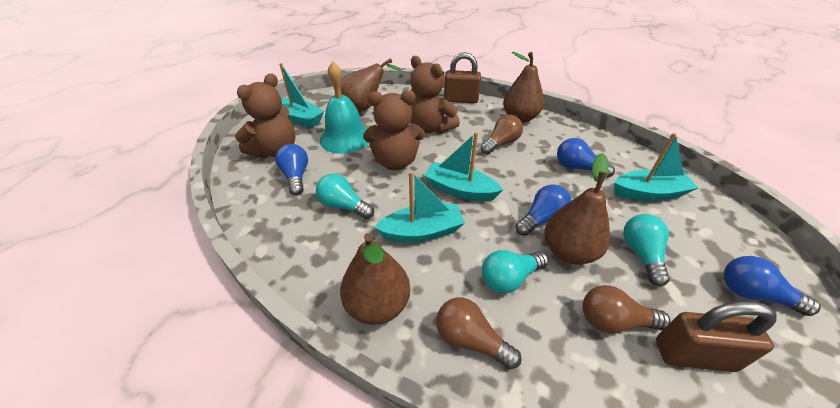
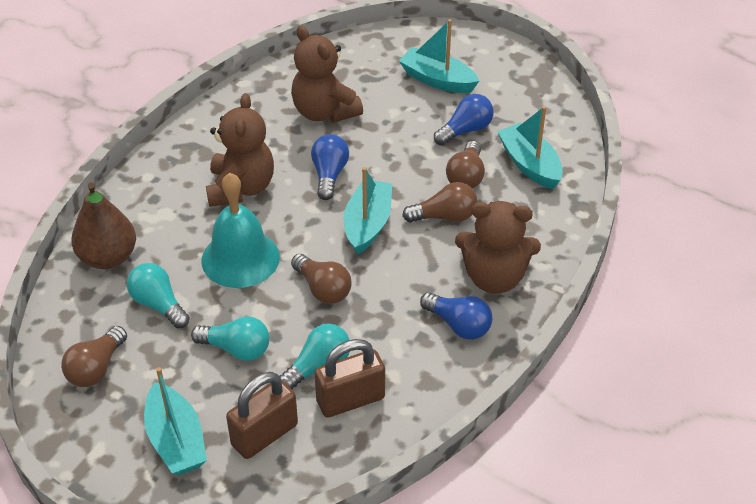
blue light bulb: [275,144,308,196] [515,185,572,236] [557,138,615,178] [724,256,821,316] = 4 -> [311,134,349,200] [420,292,492,340] [434,94,494,145] = 3
brown light bulb: [436,297,522,370] [481,115,523,154] [583,285,670,334] = 3 -> [61,326,127,387] [291,254,352,304] [402,182,477,223] [446,141,485,189] = 4
brown pear: [340,233,410,325] [341,58,402,112] [503,52,544,123] [545,153,610,265] = 4 -> [71,182,136,269] = 1

